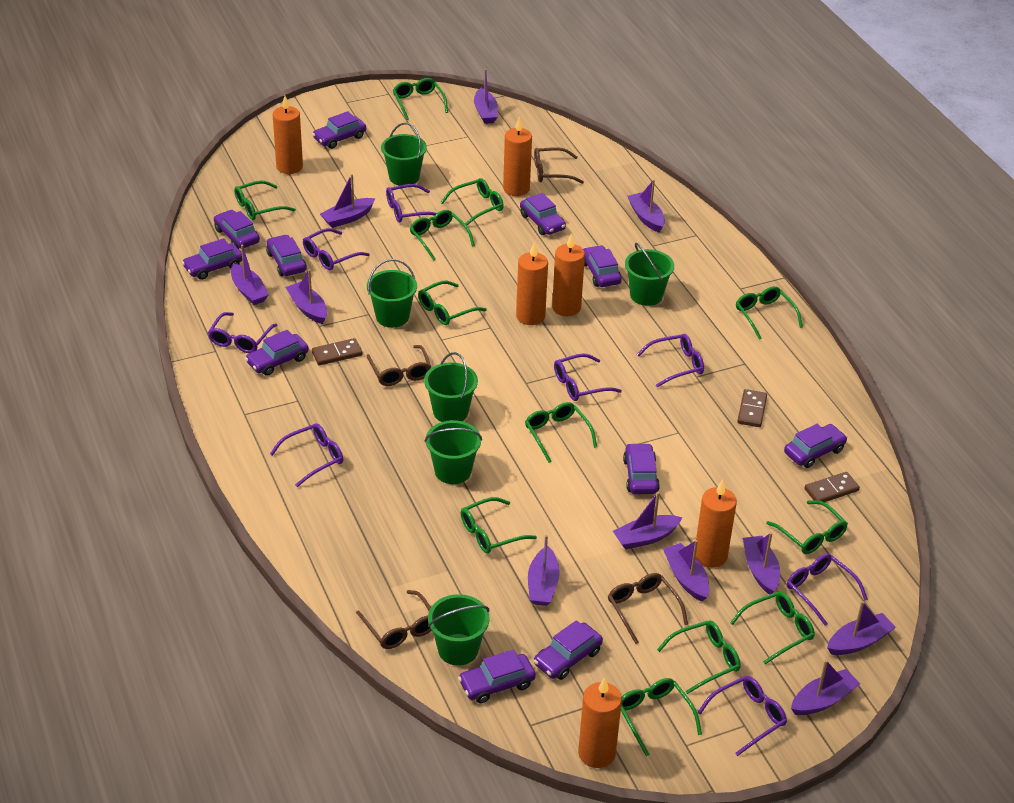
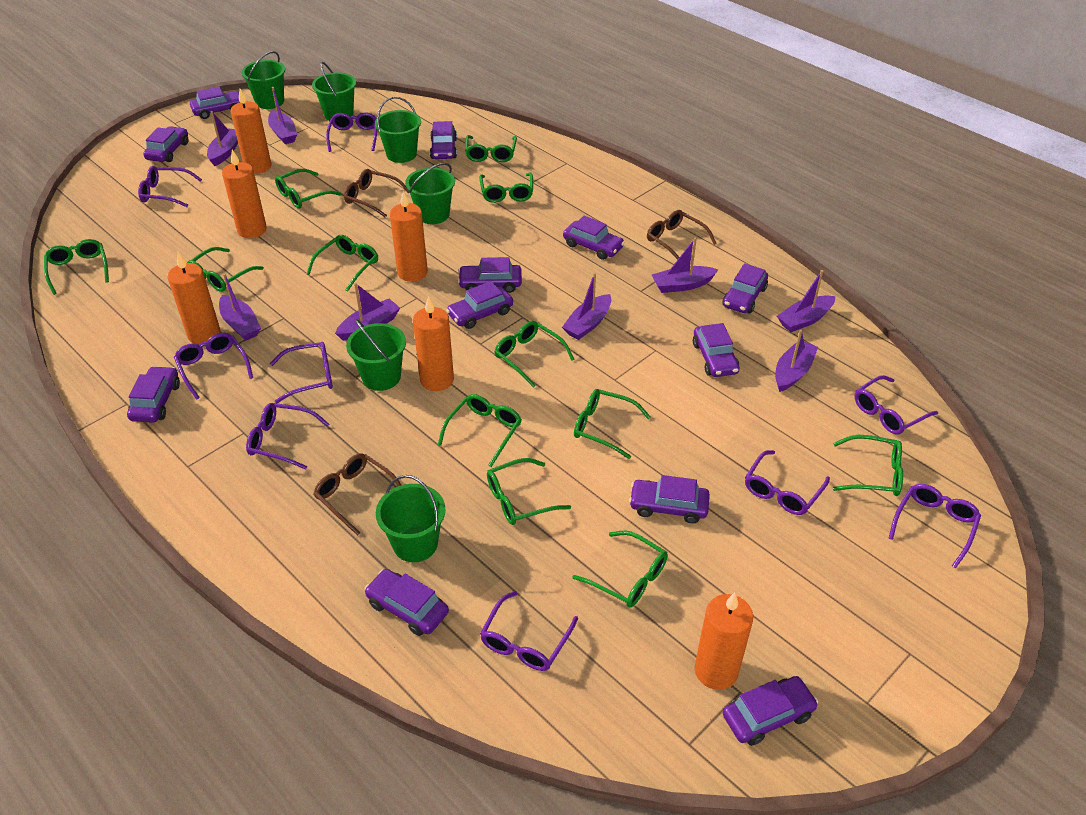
brown domino: [312,338,363,365] [737,389,767,427] [805,472,860,502] = 3 -> none = 0
brown glasses: [356,590,432,649] [367,345,431,386] [534,147,584,184] [608,573,688,644] = 4 -> [313,453,401,536] [344,169,410,218] [647,210,717,260] = 3
purple boat: [231,245,269,305] [285,269,327,324] [320,174,375,228] [474,69,498,124] [528,535,560,606] [613,492,682,550] [628,179,665,232] [663,540,709,602] [743,532,780,595] [791,660,860,715] [827,601,896,655] = 11 -> [207,111,238,166] [219,273,261,340] [268,87,297,144] [335,283,400,341] [562,273,611,340] [652,237,718,293] [775,330,818,392] [777,270,835,332] = 8
purple car: [182,238,242,280] [214,210,260,249] [245,330,309,376] [266,234,307,276] [312,111,366,149] [458,649,536,703] [520,193,566,235] [534,620,603,680] [583,245,622,287] [623,443,660,494] [784,424,847,468] = 11 -> [127,366,180,423] [143,126,188,162] [190,87,240,119] [364,569,449,636] [430,121,457,159] [446,281,513,329] [458,257,522,293] [563,216,625,260] [629,475,710,524] [693,323,740,377] [722,263,768,313] [723,676,818,746] = 12
purple glasses: [208,312,277,353] [270,423,343,487] [303,228,370,270] [386,184,437,223] [554,354,622,401] [637,334,704,387] [697,676,787,756] [787,553,868,626] = 8 -> [138,166,202,207] [174,333,253,400] [246,403,329,470] [270,342,333,403] [326,112,377,152] [480,591,578,671] [745,450,830,515] [855,375,938,434] [888,484,981,568] = 9

